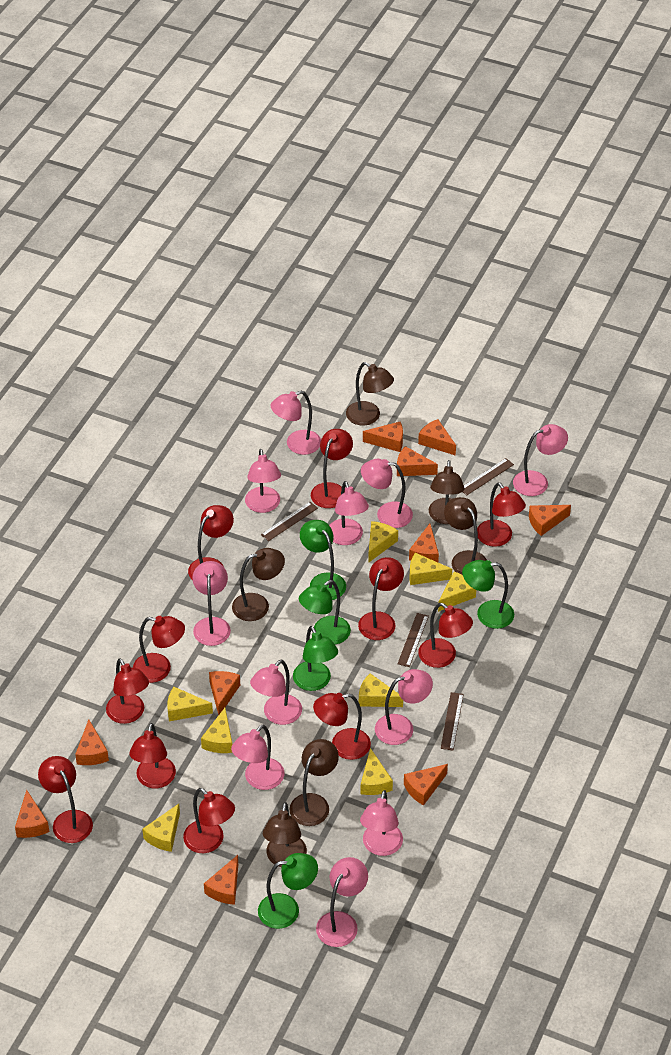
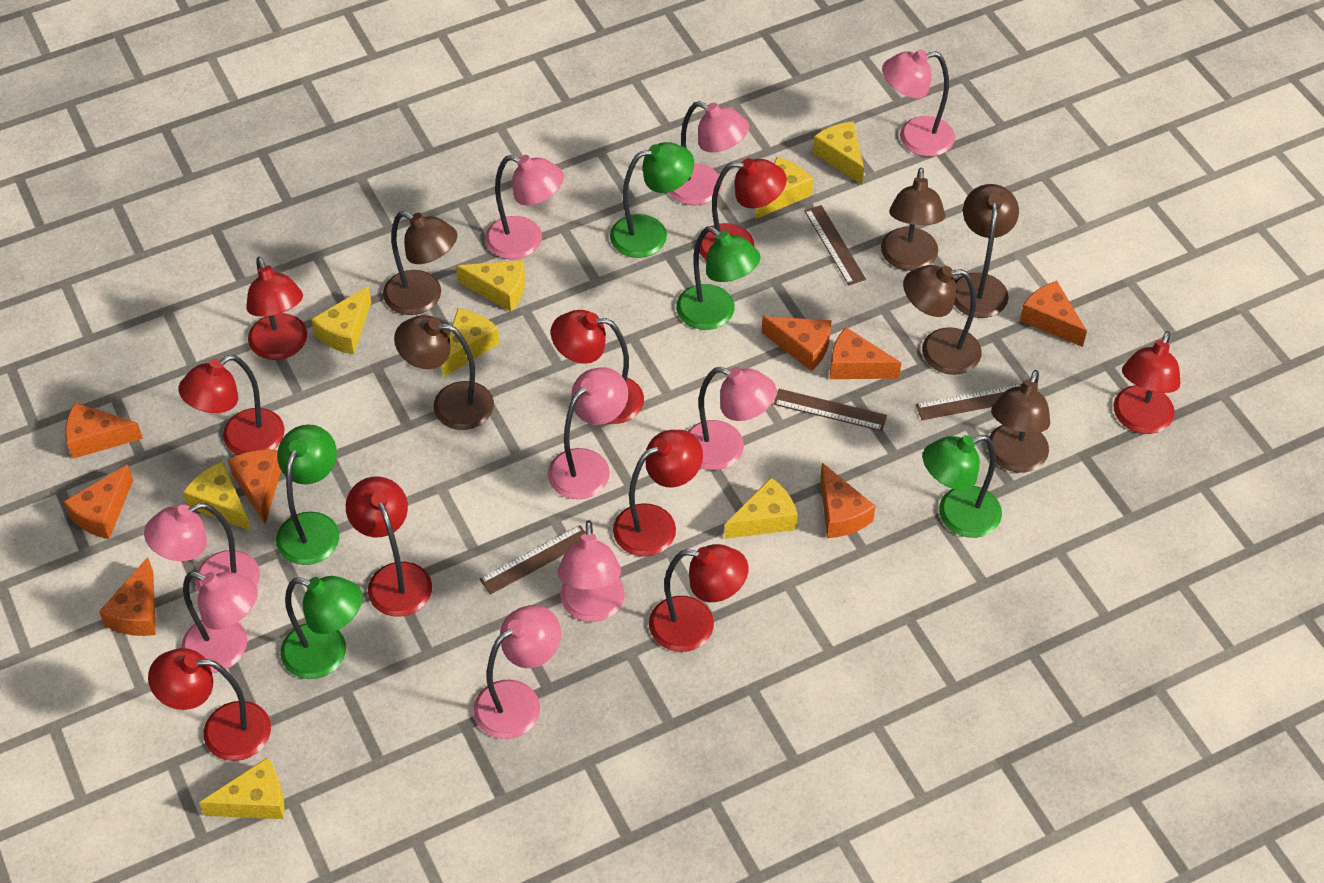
orange cheese: [15,790,50,838] [75,719,109,765] [204,855,238,905] [209,671,240,715] [363,422,403,452] [397,446,438,476] [404,764,448,806] [409,523,439,562] [418,419,456,456] [529,505,571,536] = 10 -> [63,465,133,539] [65,402,143,459] [99,557,156,636] [228,450,281,524] [762,316,832,371] [820,463,876,538] [830,327,901,379] [1020,281,1087,347] = 8
pink lamp: [193,561,231,646] [231,725,284,790] [245,449,281,513] [250,660,302,725] [271,391,321,455] [316,857,368,947] [329,481,369,545] [360,790,403,856] [361,459,413,528] [375,669,433,745] [513,424,568,496] = 11 -> [144,503,260,591] [181,571,258,673] [473,605,561,739] [485,155,564,260] [548,367,628,499] [558,520,625,622] [669,101,749,205] [688,367,776,470] [882,49,955,157] = 9
red lamp: [38,756,93,843] [106,658,149,724] [129,723,176,788] [133,616,185,683] [183,788,235,853] [188,505,234,580] [311,429,353,508] [313,693,371,760] [358,557,404,640] [418,603,473,668] [477,482,526,547] = 11 -> [148,648,271,761] [178,355,285,455] [246,257,307,360] [346,477,432,617] [551,310,644,424] [613,430,703,557] [649,544,749,652] [699,158,787,260] [1113,331,1180,434] = 9

